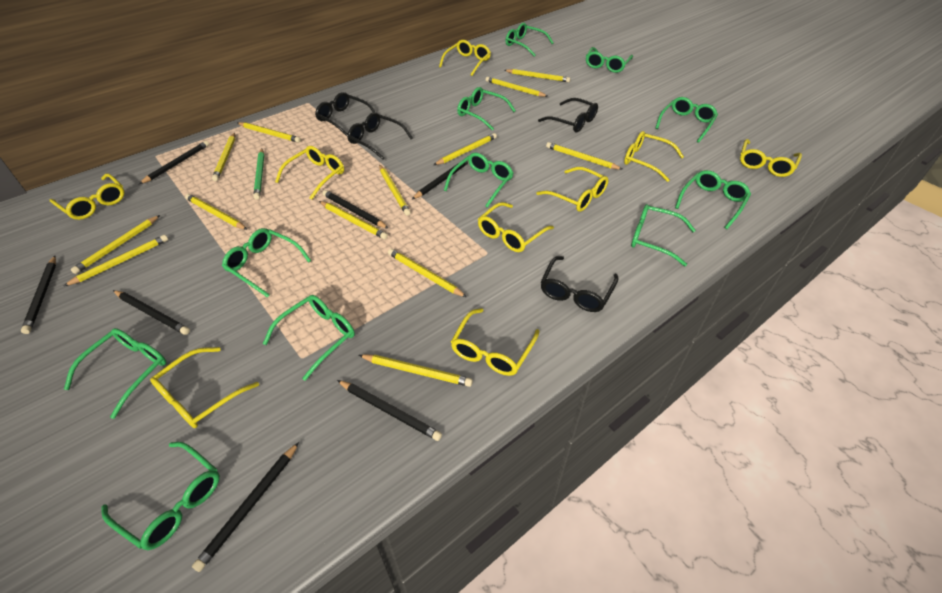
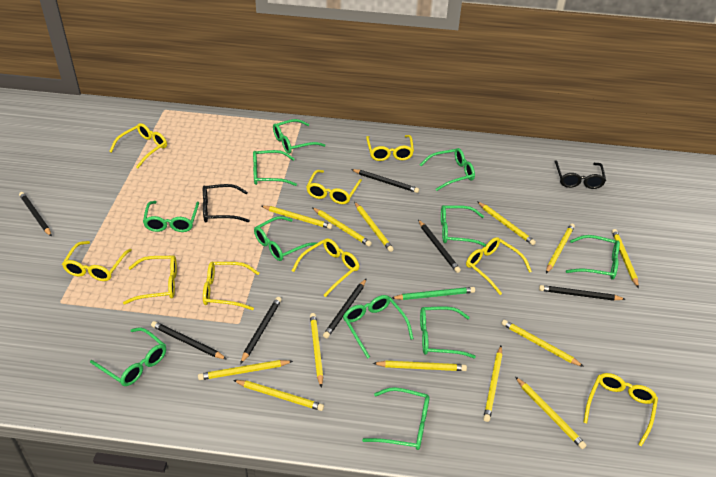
black glasses: [315,92,375,136] [347,112,413,160] [538,98,598,132] [541,256,619,312] = 4 -> [203,184,250,222] [554,160,606,189] = 2

